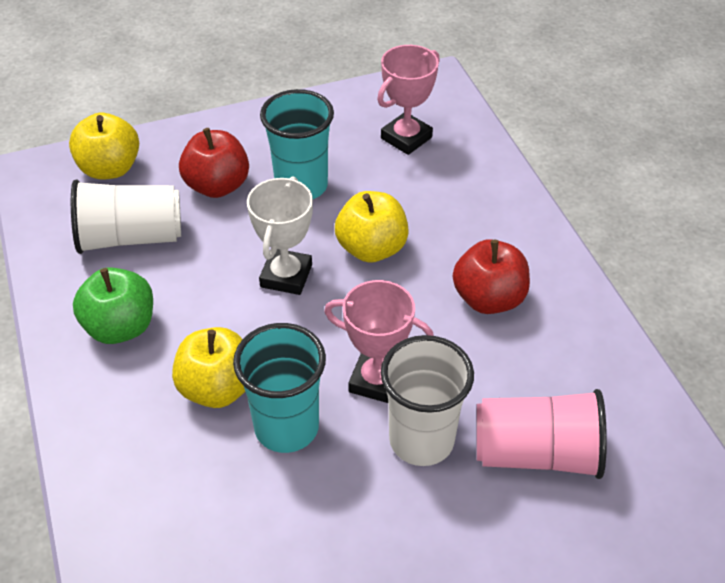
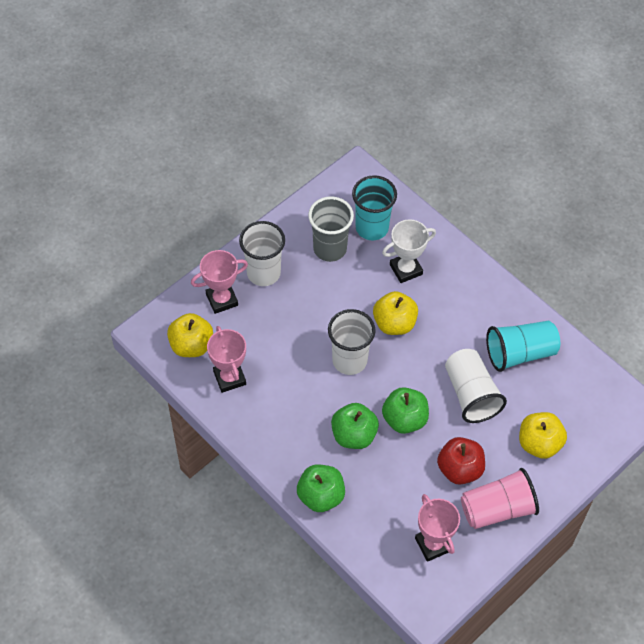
green apple: [73,267,153,344] = 1 -> [297,465,345,512] [331,403,379,449] [382,387,429,434] = 3
grey cup: none = 0 -> [308,196,354,262] = 1
pink trophy: [324,280,434,403] [377,45,440,155] = 2 -> [191,250,248,314] [207,326,246,393] [415,494,460,562] = 3
red apple: [179,128,249,198] [453,239,530,314] = 2 -> [437,437,485,485] = 1
white cup: [71,179,181,254] [381,335,474,466] = 2 -> [239,221,285,286] [328,309,376,375] [445,349,507,423] = 3

